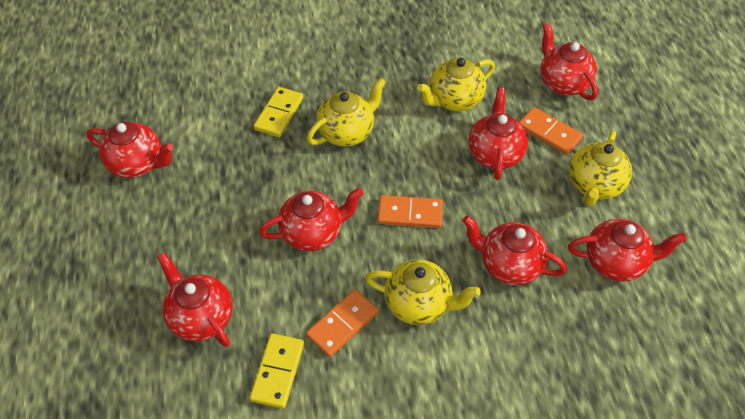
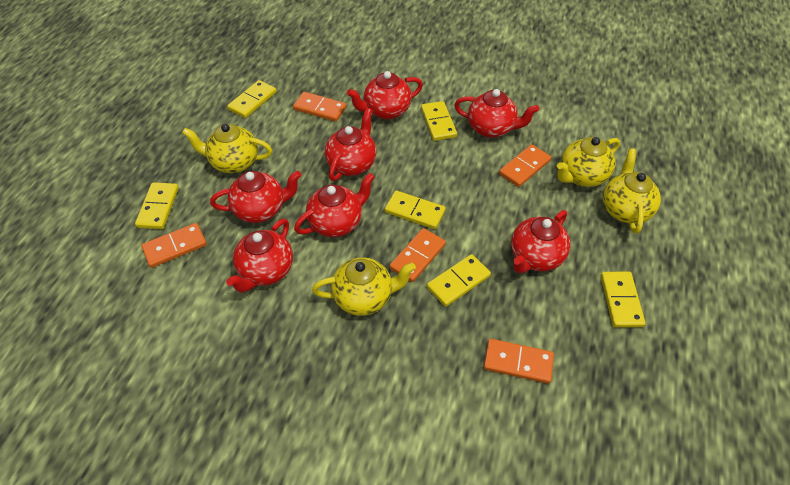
orange domino: [306,289,379,357] [378,195,443,228] [520,107,583,155] = 3 -> [141,223,207,268] [293,92,346,122] [390,228,446,282] [484,339,554,384] [499,144,551,187] = 5
yellow domino: [249,333,304,409] [254,87,303,137] = 2 -> [135,182,179,229] [227,80,277,118] [385,190,446,229] [421,101,457,141] [427,254,491,307] [601,272,645,327] = 6

